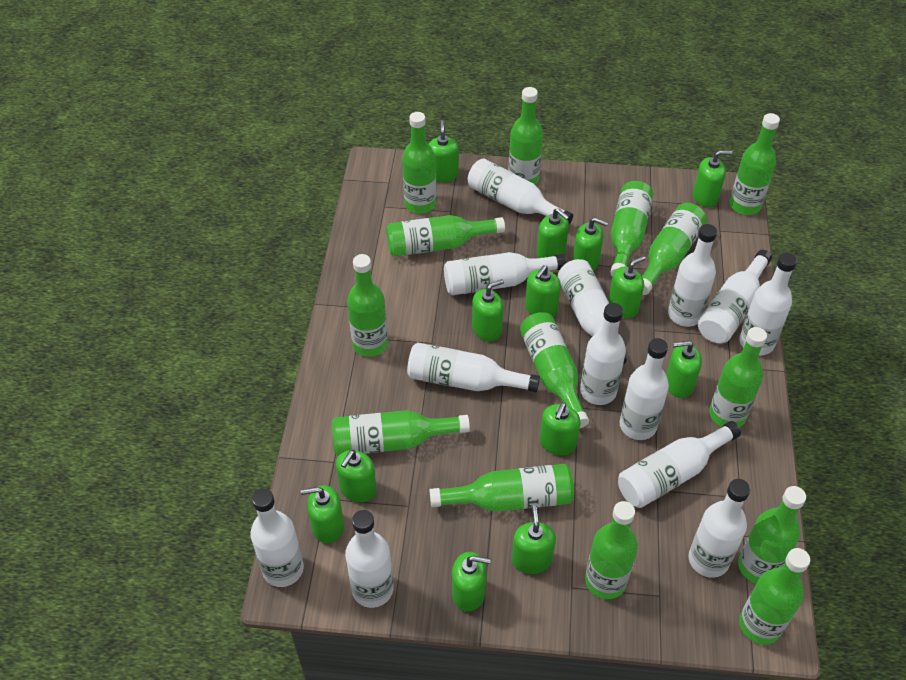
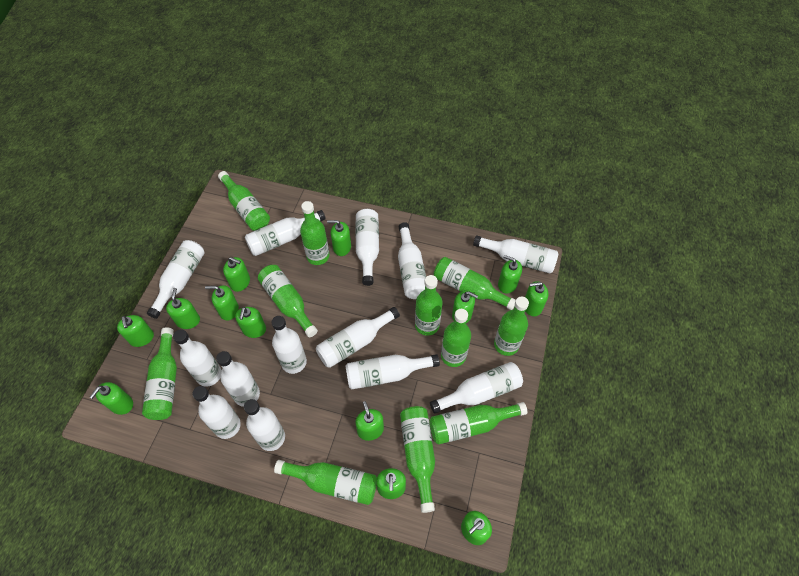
green bottle: [332,410,470,456] [347,254,388,357] [386,215,505,257] [402,112,436,214] [430,464,574,512] [508,87,543,185] [520,312,589,428] [585,501,638,599] [610,181,653,277] [642,203,707,295] [709,327,767,427] [729,113,780,215] [738,486,806,584] [739,548,810,645] = 14 -> [142,327,177,420] [218,171,270,231] [258,265,318,337] [274,460,377,505] [300,201,330,265] [400,406,435,513] [415,275,442,336] [429,402,527,445] [434,257,516,310] [441,309,471,367] [494,297,529,356] = 11

